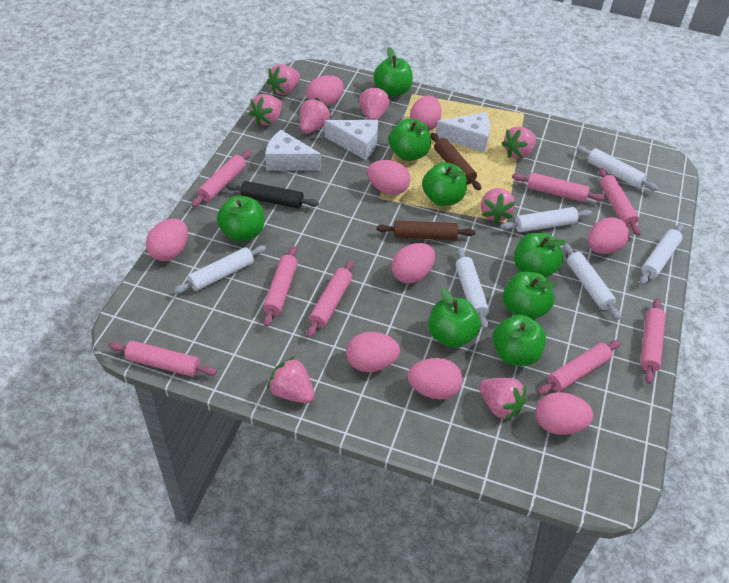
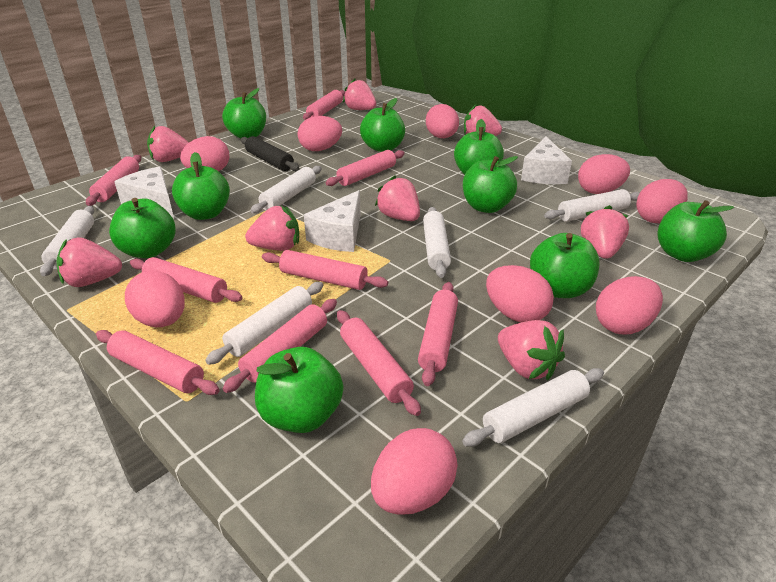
brown rolling pin: [376,220,475,240] [431,133,481,190] = 2 -> none = 0
green apple: [217,195,264,242] [373,47,413,97] [388,119,431,161] [422,162,467,206] [428,288,481,348] [492,315,546,366] [503,272,557,319] [514,233,567,278] = 8 -> [109,198,176,258] [172,152,230,220] [222,88,266,139] [255,347,343,433] [360,98,405,152] [454,119,504,175] [463,156,518,213] [530,233,600,298] [658,200,734,262] = 9
pink rolling pin: [109,341,217,377] [192,150,251,207] [263,246,298,327] [307,260,354,338] [512,173,605,202] [538,340,621,395] [599,168,641,236] [641,298,666,384] = 8 -> [86,155,141,206] [96,330,220,395] [130,257,243,303] [223,299,337,393] [262,250,388,290] [303,90,345,120] [326,150,405,186] [337,310,421,416] [418,282,458,386] = 9

